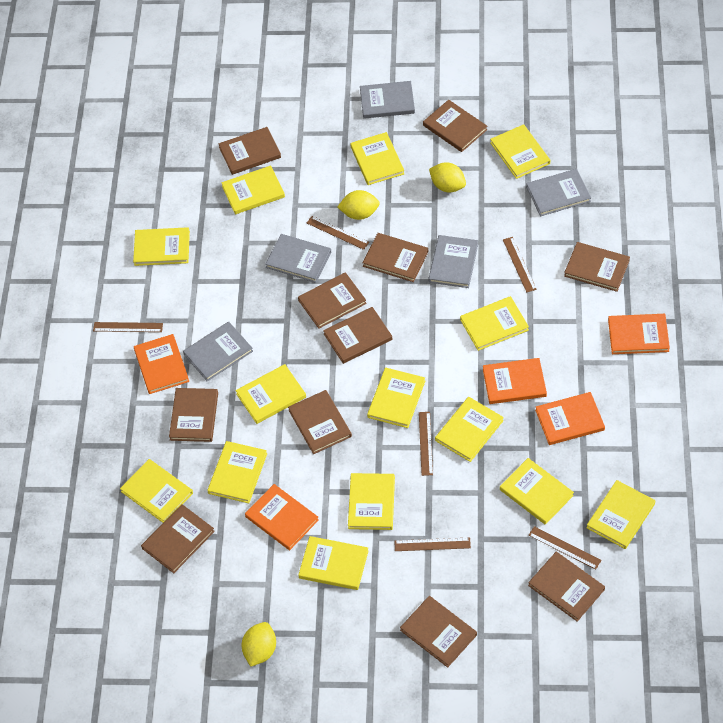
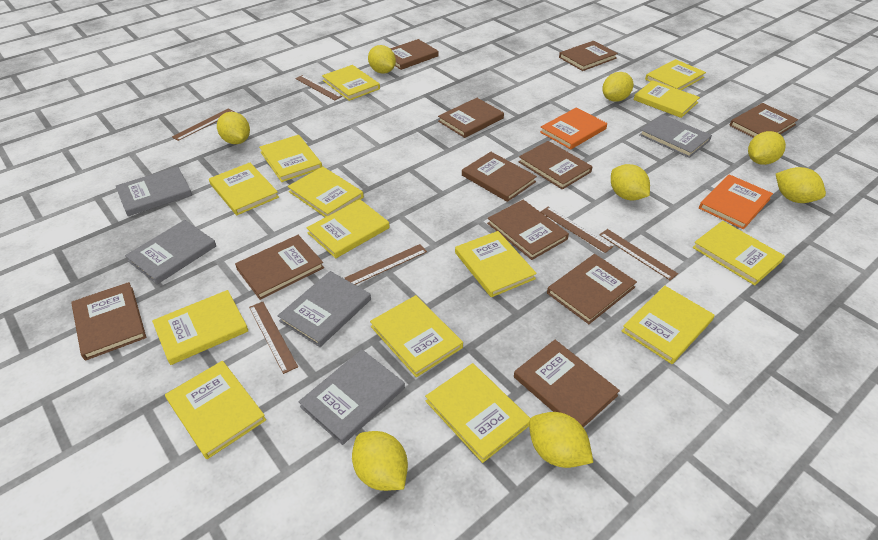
orange book: [134,334,189,394] [245,484,319,550] [483,358,547,404] [535,392,605,445] [608,314,670,354] = 5 -> [540,108,607,149] [699,174,773,229] = 2
yellow lemon: [242,622,276,667] [337,190,380,220] [429,162,466,192] = 3 -> [217,112,250,144] [352,431,408,491] [368,45,396,74] [529,412,593,468] [602,72,633,102] [611,164,650,200] [748,131,786,165] [776,167,826,203] = 8

